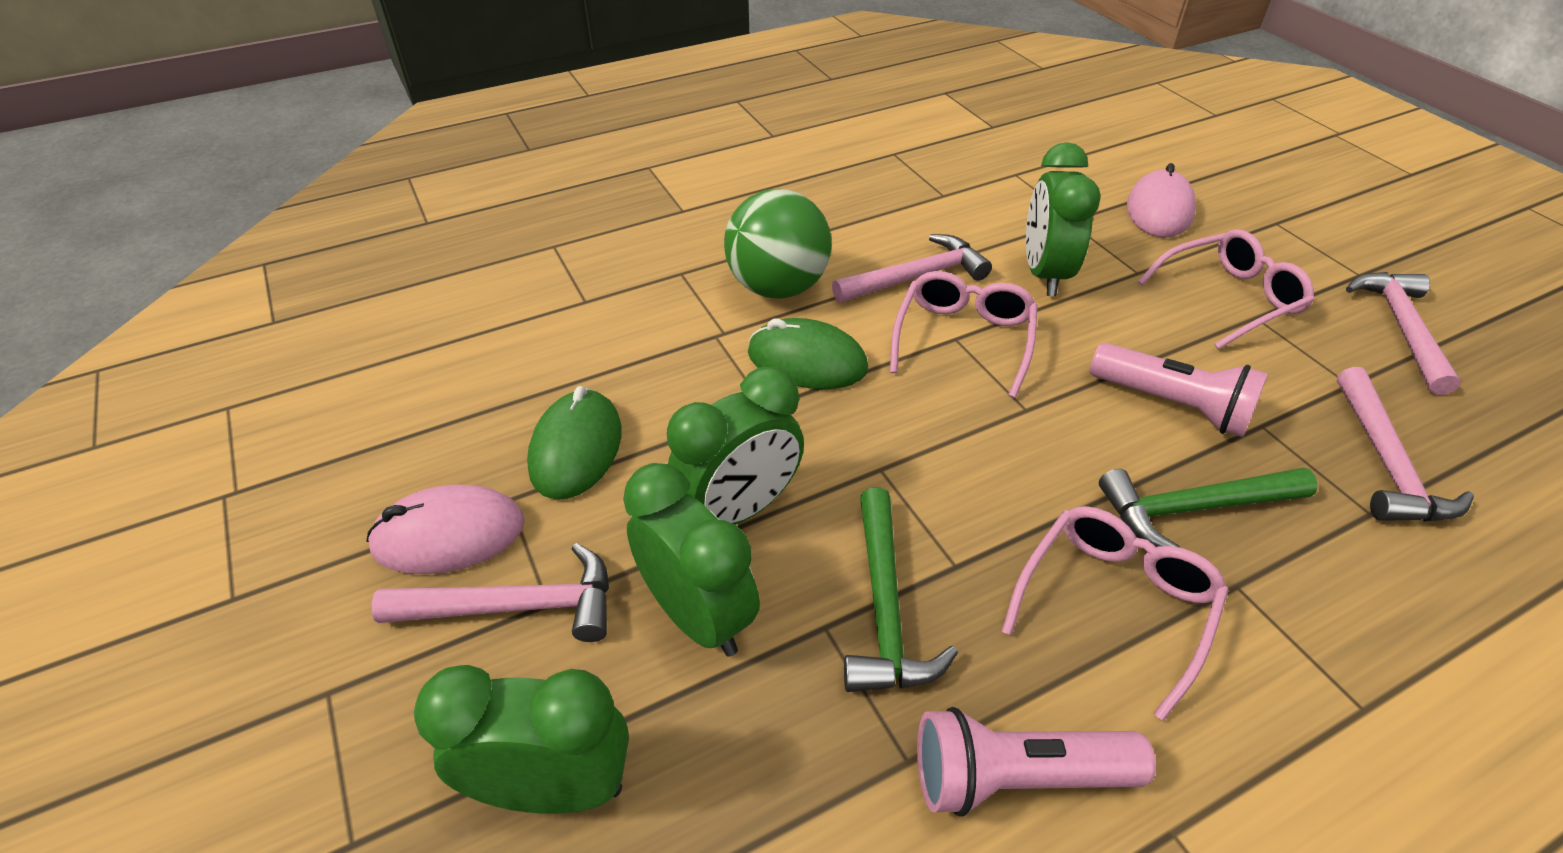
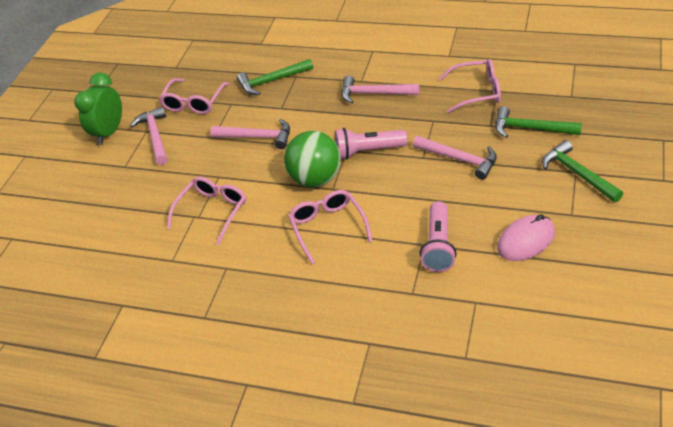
green clock: [414,665,629,814] [623,463,760,657] [667,367,804,525] [1026,142,1101,296] = 4 -> [74,73,122,145] = 1
green hammer: [844,488,958,692] [1099,468,1318,548] = 2 -> [237,59,313,95] [495,106,582,138] [542,140,623,202] = 3
green mouse: [527,386,622,499] [748,318,868,389] = 2 -> none = 0
pink glasses: [890,271,1038,398] [1002,506,1229,721] [1138,229,1315,349] = 3 -> [159,78,229,114] [167,177,246,245] [288,190,373,264] [439,59,501,113] = 4
pink mouse: [366,484,525,574] [1127,163,1196,237] = 2 -> [497,214,555,261] = 1

